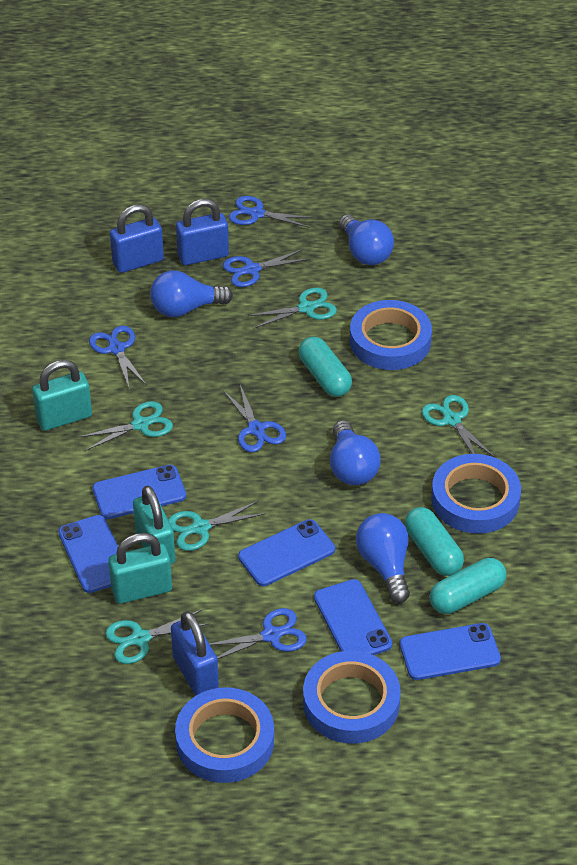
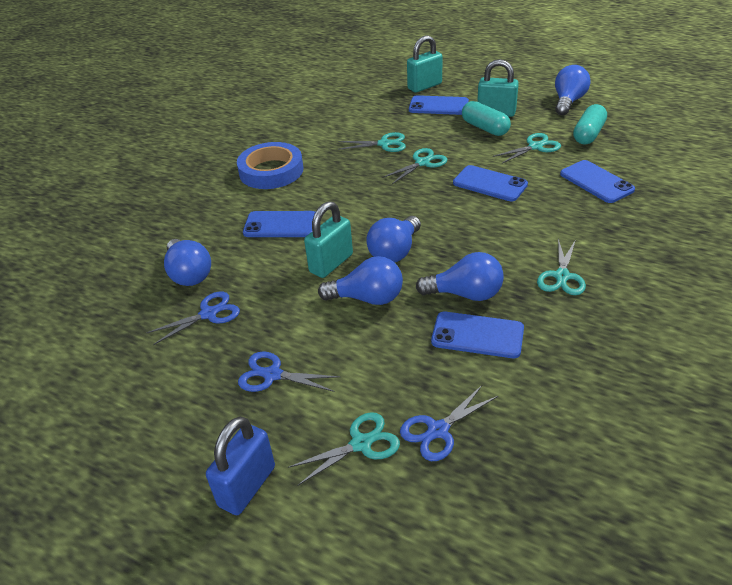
blue light bulb: [150,270,233,317] [330,420,381,485] [339,214,394,265] [356,513,410,603] = 4 -> [164,239,211,286] [318,256,403,305] [366,216,421,263] [416,252,504,301] [555,65,590,115] = 5
blue padlock: [110,204,164,273] [171,611,219,695] [176,199,229,265] = 3 -> [206,417,275,515] = 1
blue scissors: [89,326,146,388] [210,608,307,659] [223,249,310,287] [223,385,286,452] [229,196,314,228] = 5 -> [146,291,240,345] [238,351,340,392] [400,384,498,461] = 3
blue tape: [175,688,274,783] [303,651,401,744] [350,300,432,370] [431,454,521,534] = 4 -> [237,142,303,189] = 1
turquoise capsule: [298,337,352,397] [405,507,464,576] [430,558,507,614] = 3 -> [462,101,511,136] [573,104,607,144] = 2

